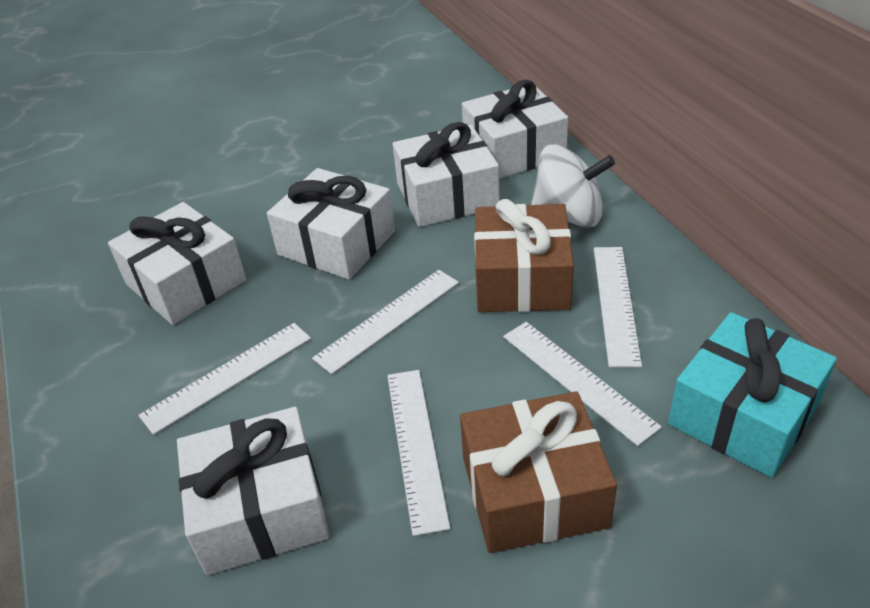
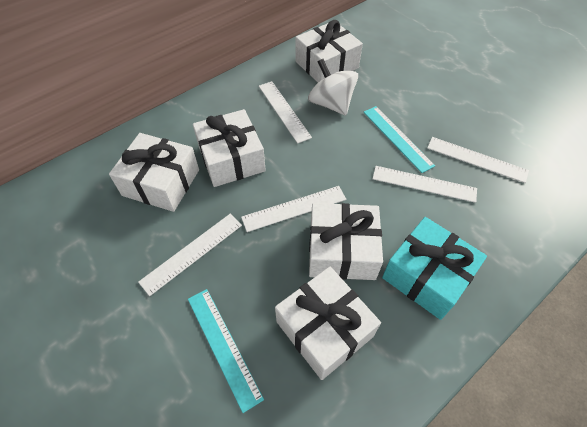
brown gift: [460,391,617,553] [474,199,574,312] = 2 -> none = 0
turquoise ruler: none = 0 -> [188,289,264,413] [364,106,435,173] = 2

